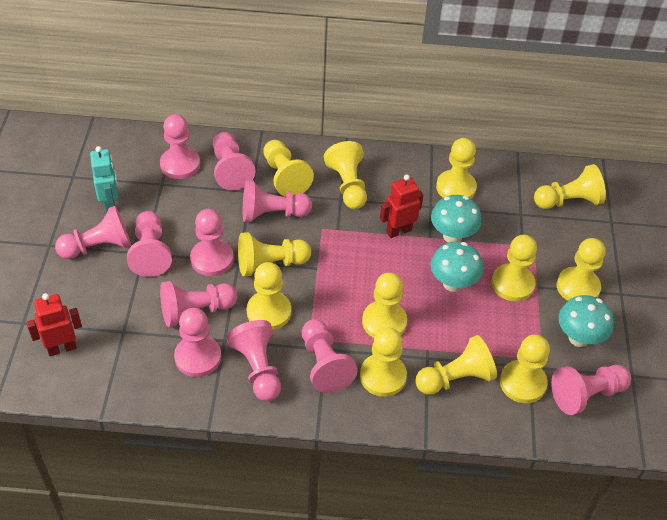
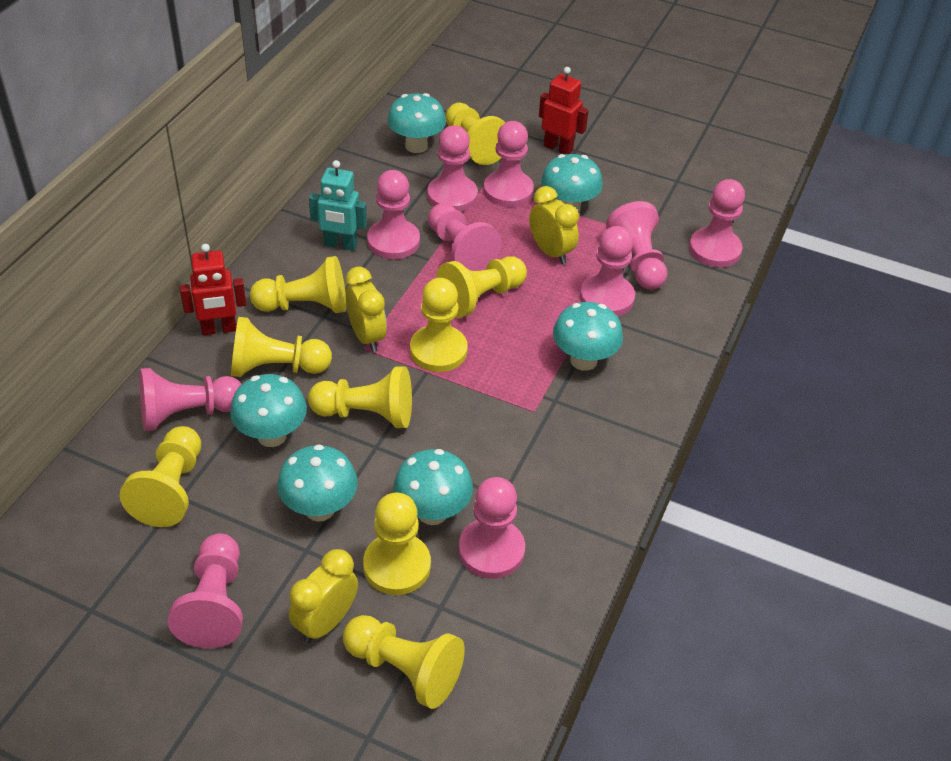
pink pawn: [55,206,131,259] [127,211,172,277] [160,114,200,179] [160,281,238,327] [174,308,221,377] [190,209,234,276] [213,132,256,190] [226,320,281,401] [243,180,312,222] [302,319,358,393] [551,365,631,415] = 11 -> [139,368,242,431] [168,533,243,648] [367,170,420,259] [427,125,478,212] [428,203,502,271] [458,477,525,579] [483,121,534,207] [580,226,635,316] [606,201,667,290] [689,179,745,267] = 10
turquoise mushroom: [431,195,482,243] [431,241,483,292] [558,295,614,347] = 3 -> [230,374,307,447] [277,444,358,522] [387,93,446,153] [393,449,473,525] [541,154,603,213] [553,302,623,371] = 6
yellow clock: none = 0 -> [289,549,358,643] [346,266,387,352] [529,186,579,264] = 3
yellow pawn: [238,232,311,276] [247,262,291,330] [263,140,314,197] [324,141,367,209] [360,328,407,397] [362,273,407,338] [415,335,497,395] [436,138,477,199] [491,235,537,302] [500,335,550,403] [534,164,606,209] [557,238,606,301] = 12 -> [119,426,201,527] [231,317,332,377] [250,256,346,313] [308,366,412,428] [343,615,465,709] [363,493,431,595] [410,278,468,372] [436,256,527,318] [445,103,506,165] = 9

